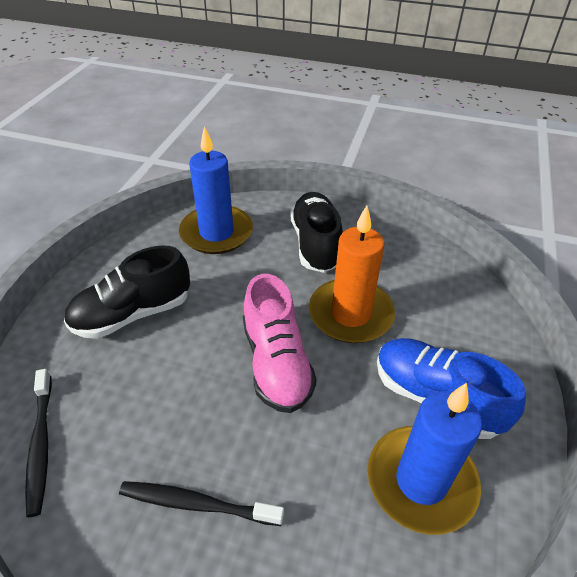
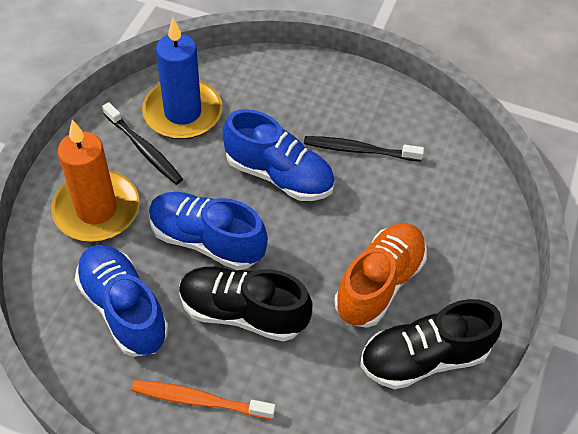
blue candle: [179,126,253,254] [368,383,482,535] = 2 -> [142,18,222,139] = 1
blue shoe: [377,338,526,439] = 1 -> [75,245,168,357] [149,192,268,270] [223,109,335,201] = 3
orange shoe: none = 0 -> [334,223,427,328] = 1
orange toothbrush: none = 0 -> [131,380,276,420] = 1
pink shoe: [243,274,317,413] = 1 -> none = 0

